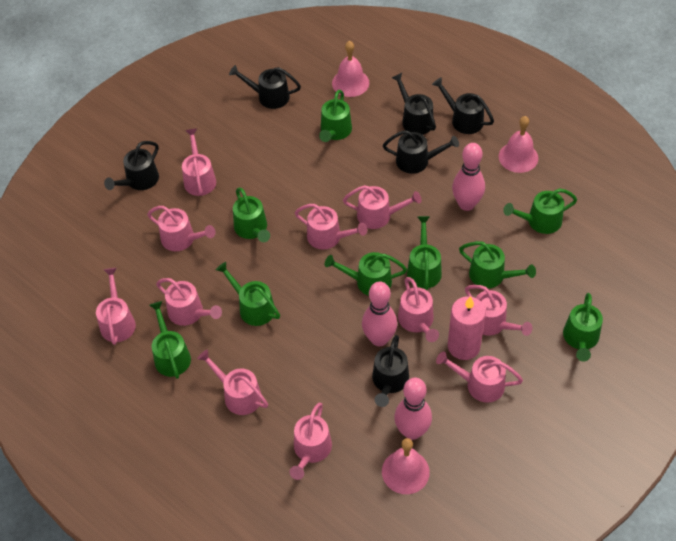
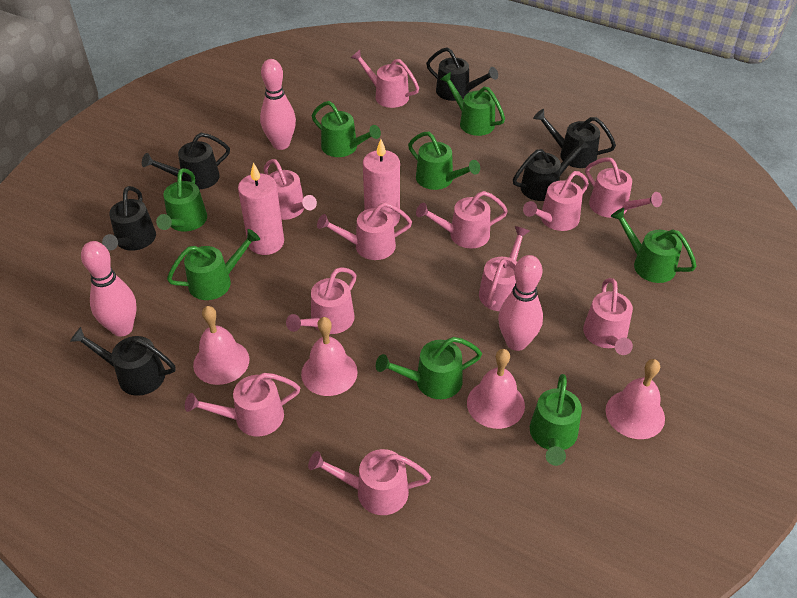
green watering can: [149,301,191,379] [216,262,280,326] [233,188,270,242] [319,90,352,142] [325,252,407,296] [407,216,442,290] [459,241,536,288] [503,189,577,234] [563,293,603,362] = 9 -> [156,168,207,232] [167,229,260,300] [312,101,381,157] [376,337,482,399] [408,132,480,190] [440,72,505,136] [530,374,582,466] [611,208,697,283] = 8
pink bell: [332,41,369,97] [382,438,430,494] [498,116,538,173] = 3 -> [193,306,249,385] [301,317,358,396] [467,349,525,429] [606,359,665,439] = 4
pink candle: [448,296,486,360] = 1 -> [238,163,284,255] [363,139,400,227] = 2

